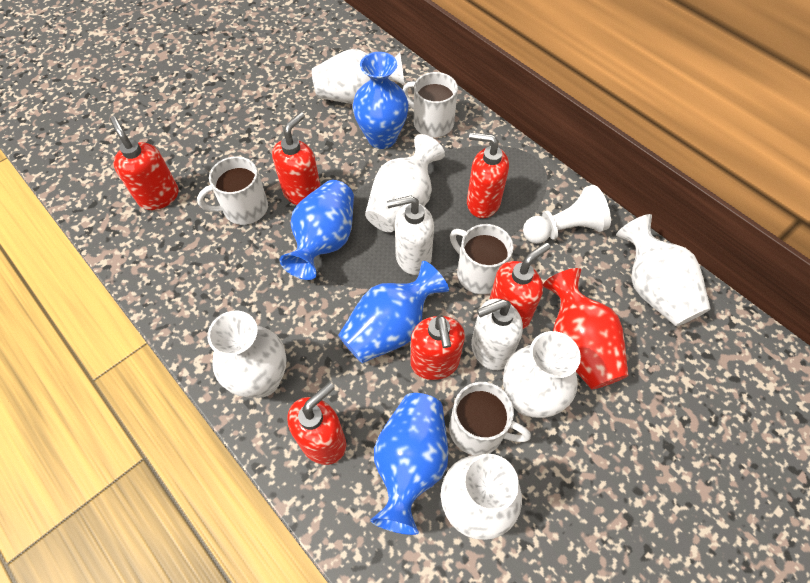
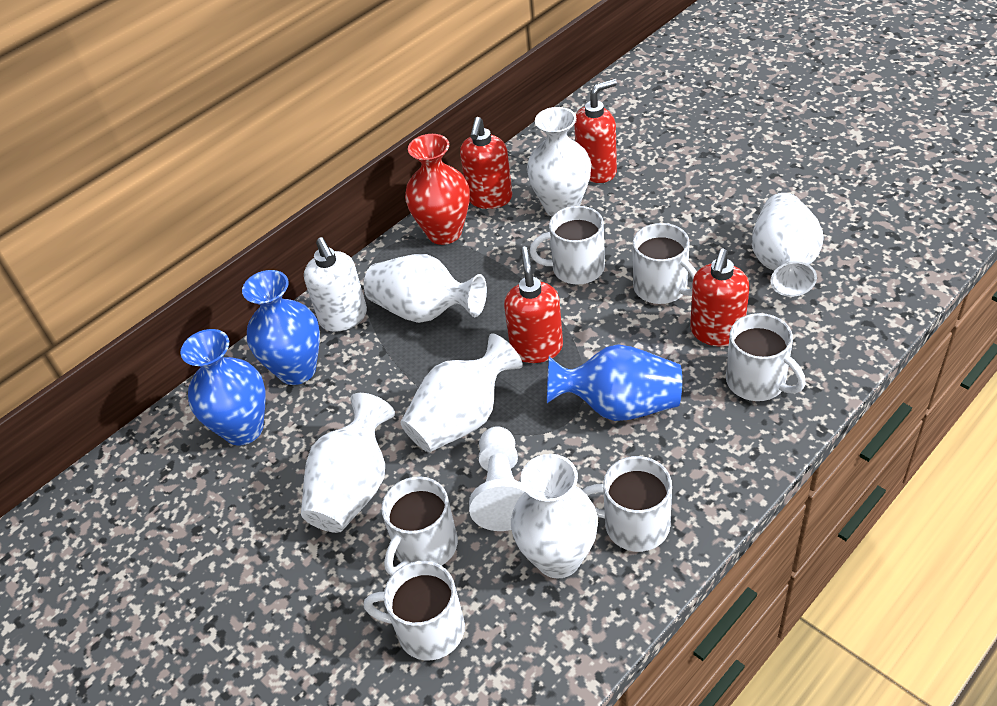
blue vase: [280,180,354,280] [338,261,449,363] [353,52,409,149] [370,393,449,535] = 4 -> [181,329,266,445] [242,270,320,385] [547,344,682,421] = 3
red soap dispenser: [110,116,179,210] [272,112,321,205] [287,382,346,465] [410,315,465,380] [467,132,509,218] [489,242,550,329] = 6 -> [460,117,512,209] [504,247,563,363] [574,79,617,183] [690,248,750,346] = 4
white mug: [197,156,268,225] [403,72,458,137] [449,382,531,455] [450,224,514,294] = 4 -> [364,561,465,660] [381,476,458,576] [530,206,605,285] [582,456,672,552] [633,223,697,304] [726,313,806,401] = 6
white soap dispenser: [387,196,434,275] [471,298,523,370] = 2 -> [304,237,367,332] = 1

